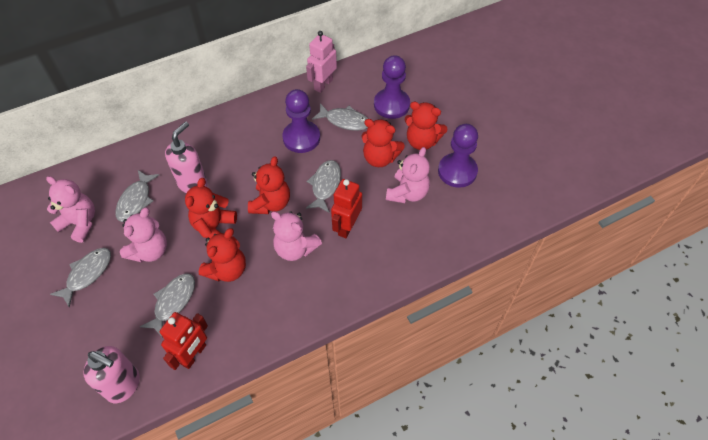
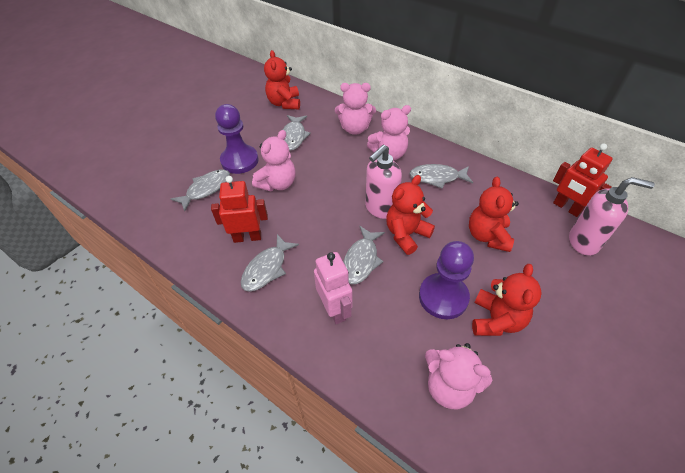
purple pawn: [282,89,320,153] [374,55,410,119] [438,124,478,188] = 3 -> [215,104,259,174] [419,241,474,319] = 2
red teddy bear: [185,178,237,238] [199,228,246,282] [248,156,290,214] [362,119,405,167] [404,102,448,150] = 5 -> [264,50,300,109] [386,175,435,255] [469,177,519,252] [472,264,542,336] = 4

